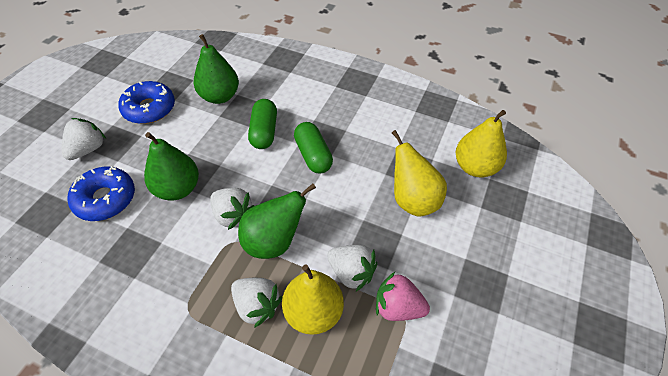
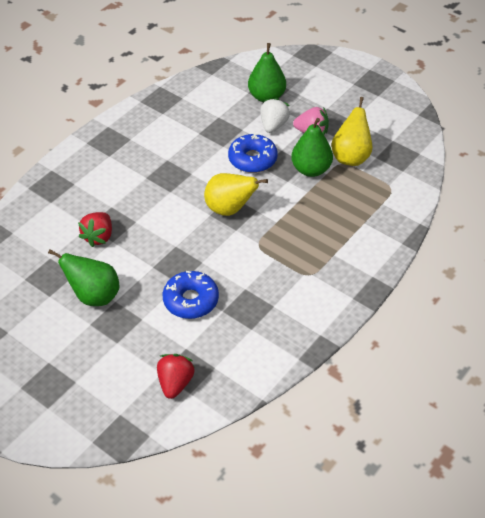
green capsule: [248,99,277,149] [294,122,333,173] = 2 -> none = 0
red strawberry: none = 0 -> [78,212,112,247] [157,354,195,399] = 2
white strawberry: [62,118,106,160] [210,188,254,230] [231,278,283,328] [327,245,377,291] = 4 -> [260,98,290,133] = 1
yellow pear: [282,265,344,335] [392,130,447,217] [456,110,507,177] = 3 -> [204,173,268,216] [331,97,373,166] = 2

